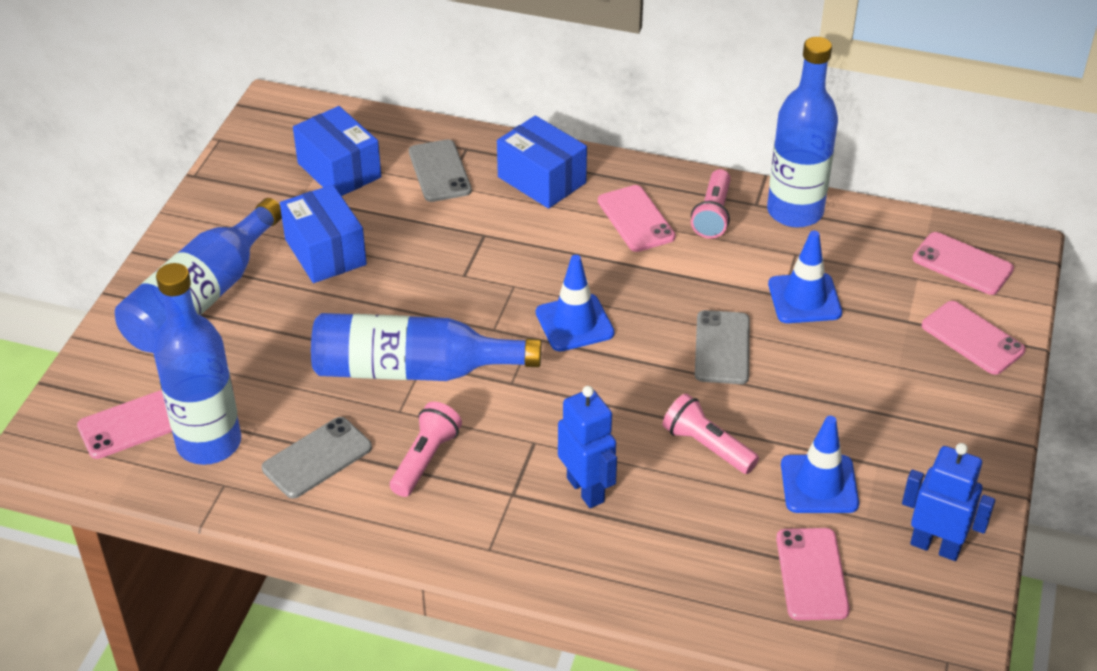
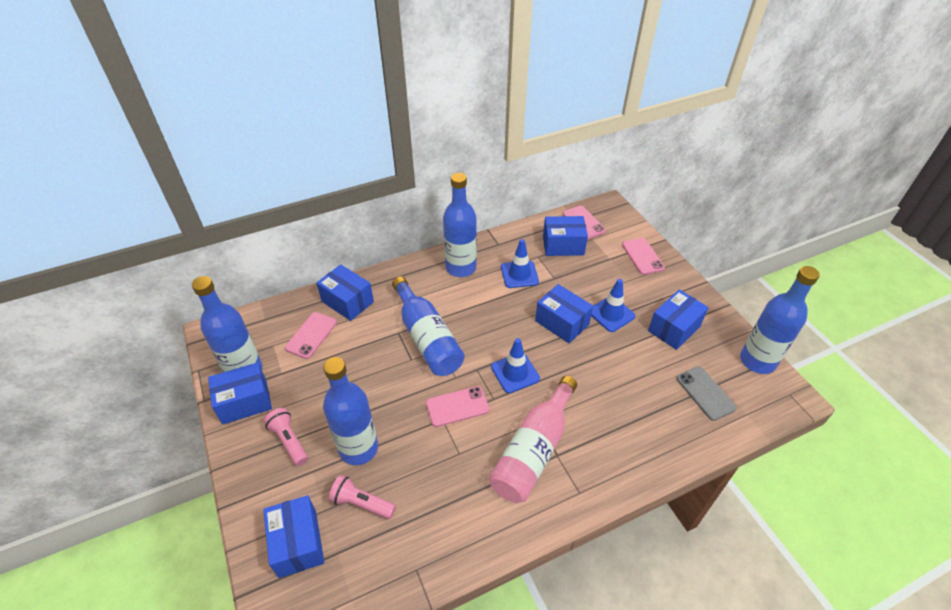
blue bottle: [115,198,282,353] [153,263,241,465] [311,313,541,381] [767,37,838,228] = 4 -> [192,276,263,372] [323,357,378,465] [392,276,465,376] [443,173,477,277] [740,266,820,374] = 5
blue box: [280,185,367,283] [293,106,381,196] [497,115,587,208] = 3 -> [208,362,272,424] [263,495,324,578] [317,264,374,321] [535,284,593,344] [543,216,588,256] [648,290,709,350] = 6
blue robot: [558,386,617,508] [902,443,995,561] = 2 -> none = 0
grey phone: [262,417,372,499] [409,139,472,202] [695,310,750,384] = 3 -> [677,366,737,421] = 1
pink bottle: none = 0 -> [489,376,577,503] = 1
pink flashlight: [390,402,462,497] [663,393,759,474] [691,169,731,239] = 3 -> [264,408,308,466] [328,475,396,519] = 2
pink phone: [77,390,172,459] [598,185,676,252] [776,528,850,620] [913,232,1014,295] [922,301,1026,375] = 5 -> [285,312,337,359] [426,386,489,427] [563,206,606,239] [622,238,665,275] = 4

